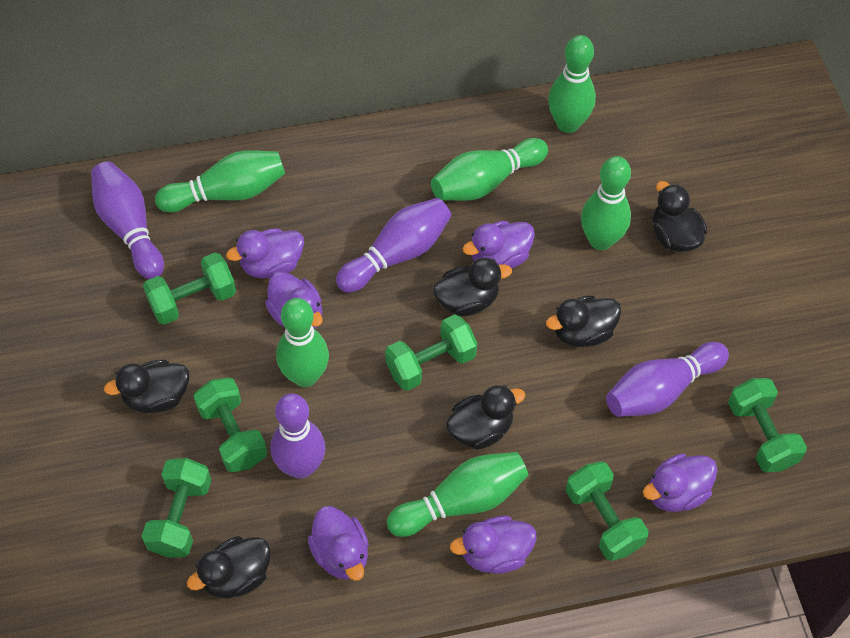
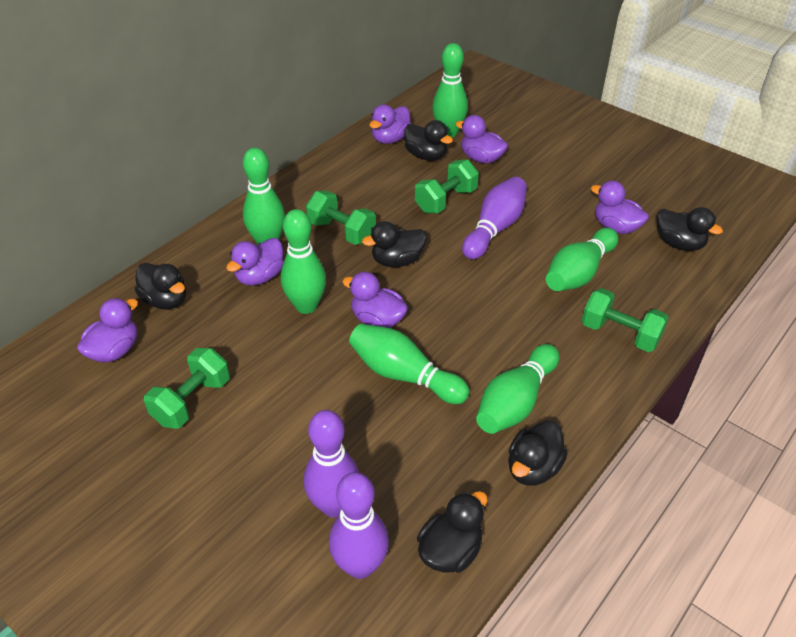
green dumbbell: [142,458,211,558] [143,253,236,325] [194,378,267,472] [385,314,477,391] [566,461,649,561] [728,378,807,472] = 6 -> [144,348,230,429] [306,191,376,245] [415,159,479,213] [582,288,669,352] = 4
purple bowling pin: [91,161,164,279] [271,393,326,479] [336,198,452,293] [606,342,729,417] = 4 -> [304,410,359,517] [329,472,389,579] [462,177,527,260] = 3

